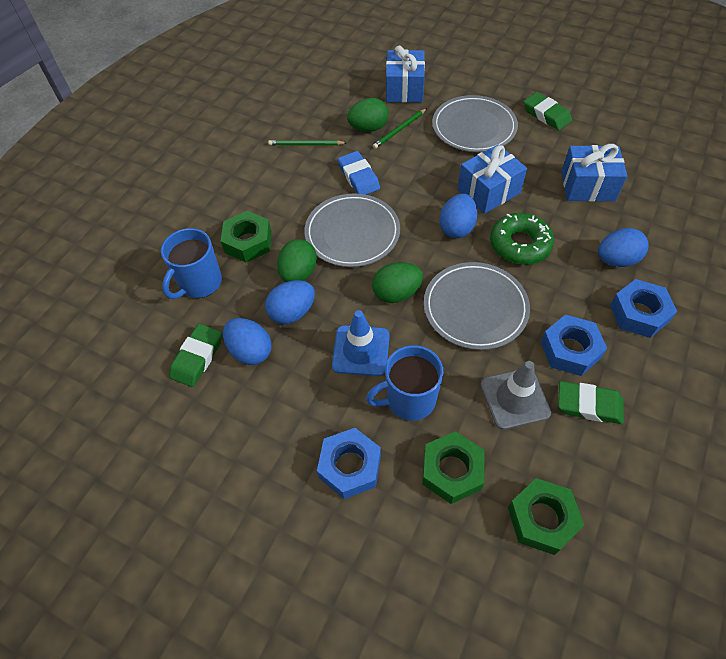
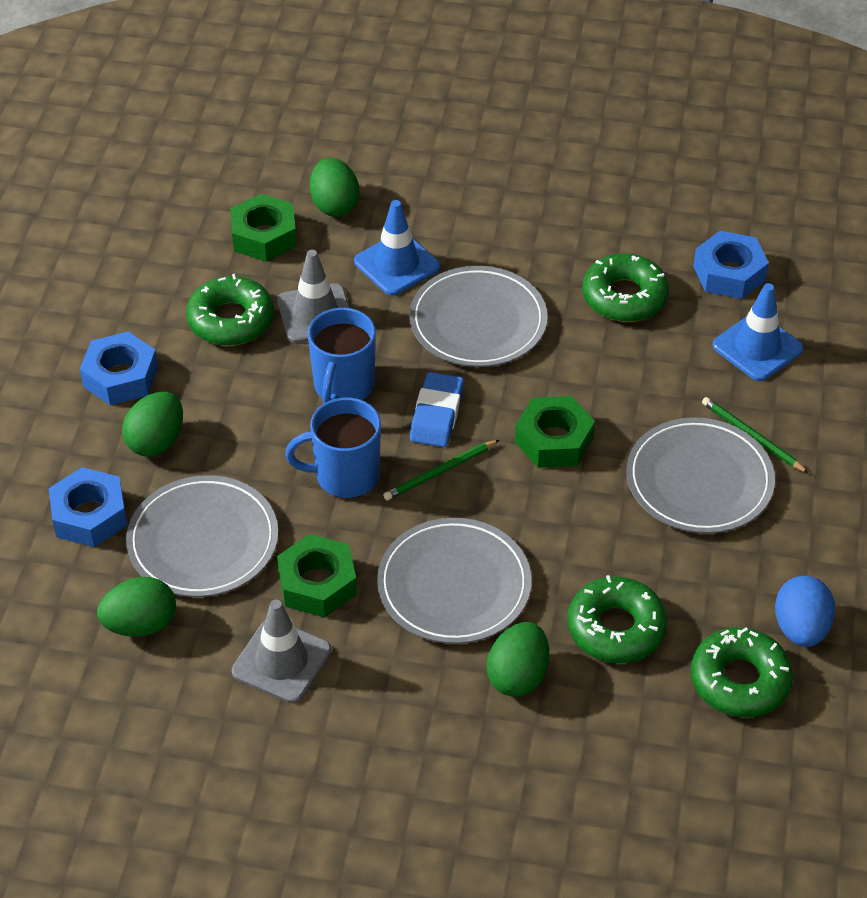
blue egg: [223,318,272,365] [265,280,315,324] [440,193,477,238] [598,228,649,267] = 4 -> [775,576,835,647] = 1
blue gift: [386,46,425,103] [458,144,527,214] [561,144,627,202] = 3 -> none = 0
blue traffic cone: [332,310,390,376] = 1 -> [354,200,440,296] [712,283,803,381] = 2
green donut: [490,213,554,265] = 1 -> [186,274,274,346] [567,575,667,663] [582,253,669,322] [690,627,793,717] = 4
green egg: [277,239,317,282] [347,98,389,132] [372,262,423,303] = 3 -> [97,577,176,637] [122,392,183,457] [310,158,360,217] [486,622,549,697] = 4
green eraser: [169,324,222,387] [524,92,572,130] [558,381,624,424] = 3 -> none = 0
grey plate: [304,194,400,267] [424,262,530,350] [432,95,518,152] = 3 -> [126,475,278,597] [377,518,532,644] [409,266,548,367] [626,417,775,533] = 4
grey traffic cone: [481,361,551,430] = 1 -> [232,599,331,703] [277,250,350,343] = 2

